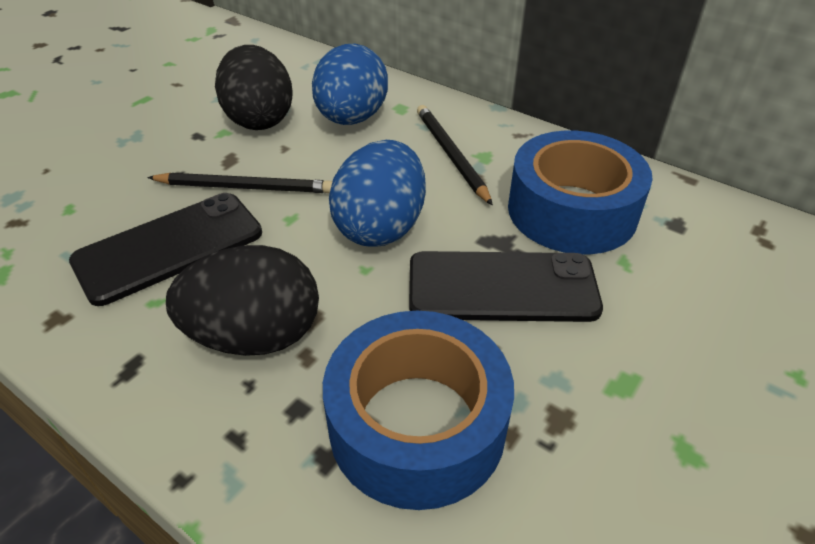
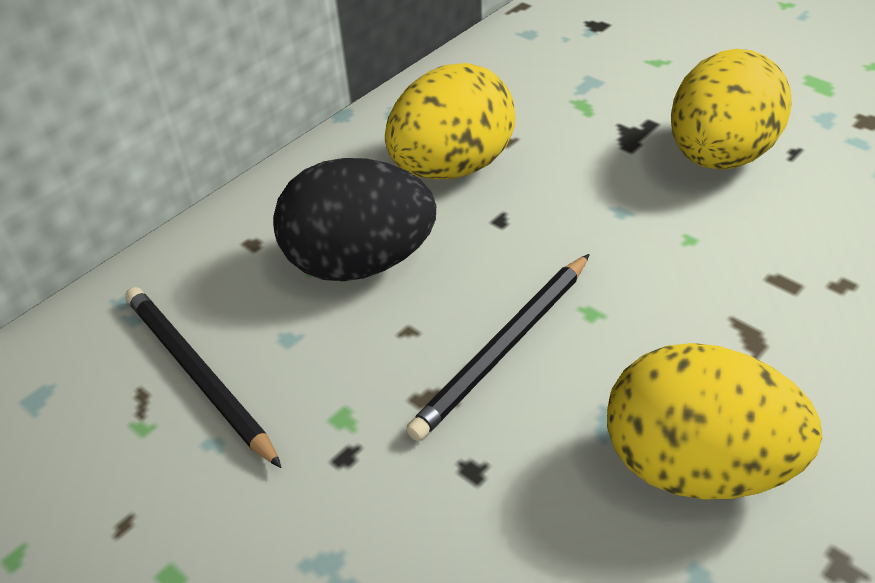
black egg: [166,245,319,356] [215,45,293,130] = 2 -> [273,158,436,281] = 1
black phone: [69,193,262,306] [409,251,603,322] = 2 -> none = 0
blue egg: [312,44,388,125] [329,140,426,247] = 2 -> none = 0
blue tape: [323,311,514,510] [508,131,653,254] = 2 -> none = 0
yellow egg: none = 0 -> [385,63,516,179] [607,343,822,500] [671,49,792,170] = 3

